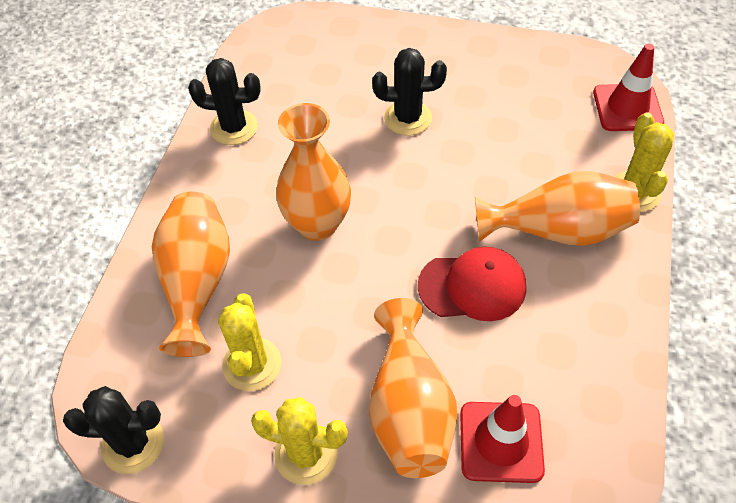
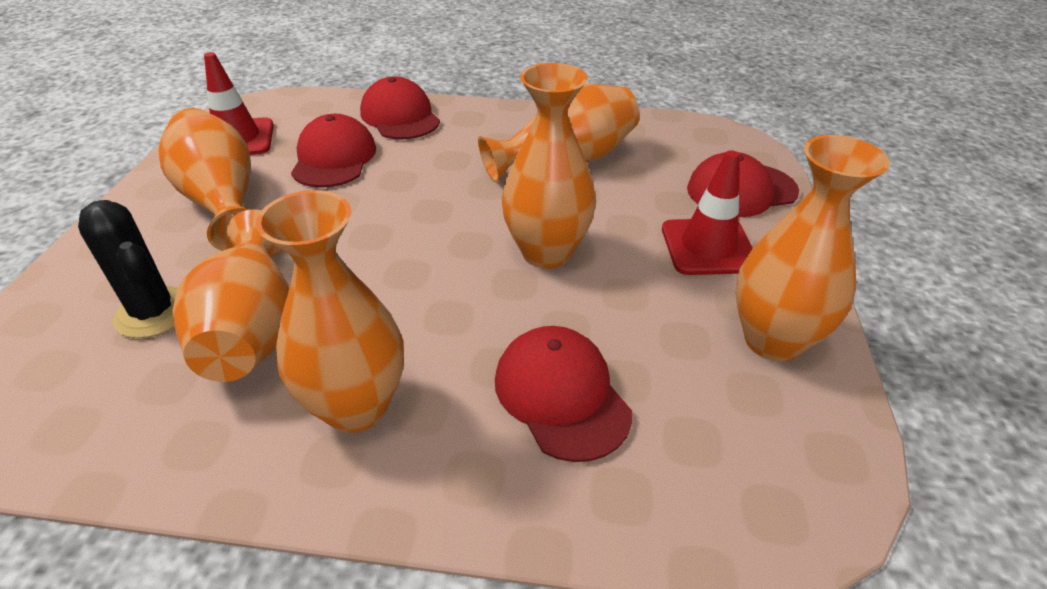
black cactus: [63,386,164,474] [188,58,261,145] [372,48,447,136] = 3 -> [78,200,177,338] = 1
orange vase: [152,192,230,357] [276,103,351,241] [369,298,457,478] [475,171,640,246] = 4 -> [158,108,251,251] [172,209,289,382] [256,190,404,433] [478,84,640,183] [502,63,596,268] [735,135,890,362] = 6
red cap: [418,247,526,321] = 1 -> [291,114,376,188] [360,76,440,140] [495,326,632,462] [687,152,799,217] = 4
yellow cactus: [218,294,282,391] [251,397,348,485] [614,112,674,212] = 3 -> none = 0

